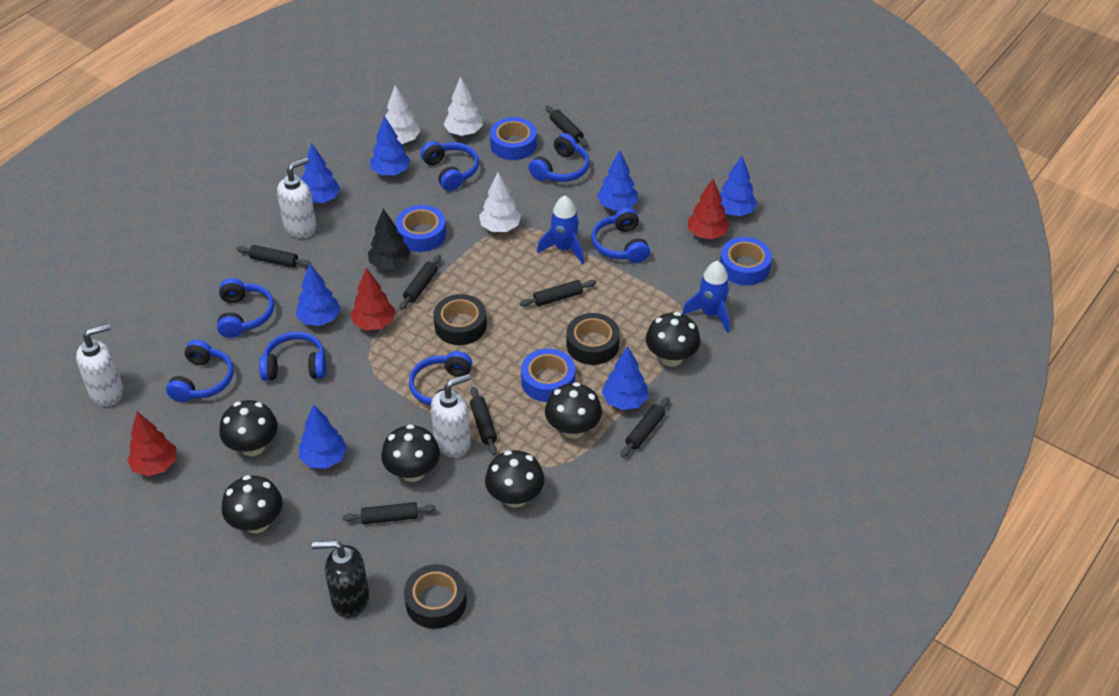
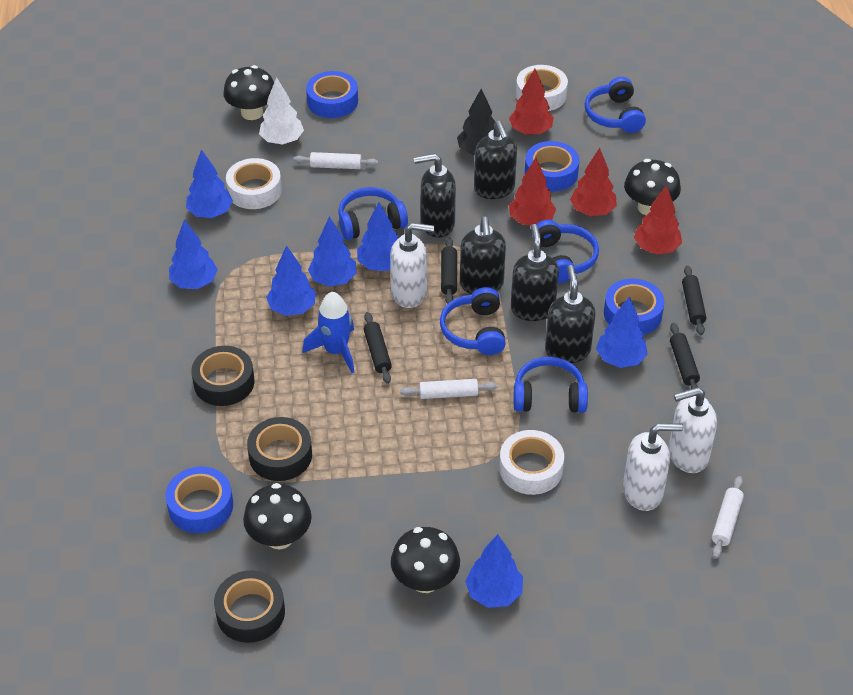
black mushroom: [219,400,278,456] [222,475,283,534] [381,424,440,482] [485,450,544,508] [545,382,602,439] [646,312,700,367] = 6 -> [223,65,274,120] [243,483,312,549] [391,527,460,593] [624,159,681,215] = 4
black rolling pin: [236,245,311,268] [343,502,436,524] [399,255,441,310] [470,387,497,455] [520,280,596,307] [545,106,588,147] [621,397,670,457] = 7 -> [364,312,392,384] [441,237,457,304] [670,323,700,396] [682,266,706,335] = 4
black soap dispenser: [312,540,369,618] = 1 -> [414,153,456,237] [460,217,506,294] [474,121,517,199] [511,224,559,321] [545,265,595,363] = 5
blue headphones: [166,340,234,402] [217,278,274,338] [259,332,326,381] [409,351,472,406] [420,141,479,191] [529,133,590,182] [592,208,650,263] = 7 -> [338,187,408,240] [440,287,506,355] [514,357,588,413] [532,220,599,283] [585,77,646,133] = 5
blue rocket: [537,195,584,264] [682,261,730,333] = 2 -> [302,292,354,373] = 1
red tree: [127,412,176,476] [351,268,395,330] [688,179,730,239] = 3 -> [509,69,554,135] [509,158,556,225] [570,148,617,216] [634,185,682,254] = 4
white rolling pin: none = 0 -> [293,152,378,169] [400,379,497,399] [712,476,744,559] = 3
white tape: none = 0 -> [226,158,282,209] [499,430,564,495] [516,65,568,111] = 3
white tree: [385,85,420,144] [443,76,483,136] [479,172,521,232] = 3 -> [259,77,304,144] = 1

